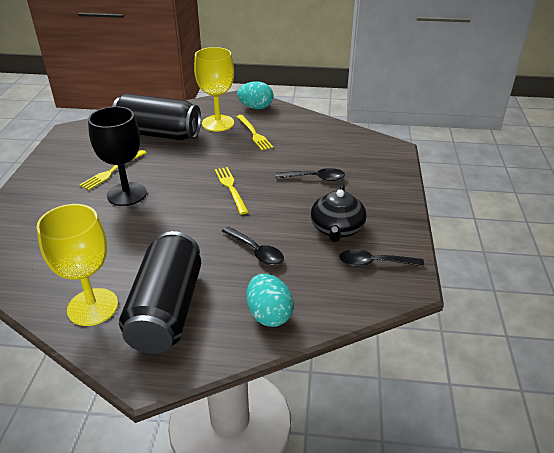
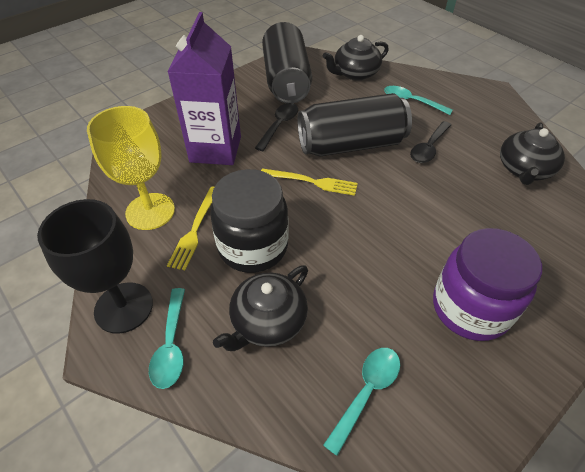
black jar: none = 0 -> [210,169,289,273] = 1
black spoon: [222,226,284,266] [275,168,345,181] [339,249,424,267] = 3 -> [255,103,298,151] [410,121,451,163] = 2
black teapot: [311,184,367,242] = 1 -> [213,265,308,351] [323,35,389,80] [500,122,565,185] = 3
purple carton: none = 0 -> [167,12,241,165] = 1
purple jar: none = 0 -> [433,228,542,341] = 1
turquoise egg: [237,81,273,109] [247,274,294,327] = 2 -> none = 0
turquoise spoon: none = 0 -> [149,288,185,389] [323,348,400,456] [384,86,453,115] = 3
yellow fork: [80,150,147,190] [215,167,248,214] [236,115,273,150] = 3 -> [167,187,214,270] [261,169,358,196] = 2
yellow goblet: [37,204,118,326] [194,47,234,132] = 2 -> [87,106,175,230] = 1

